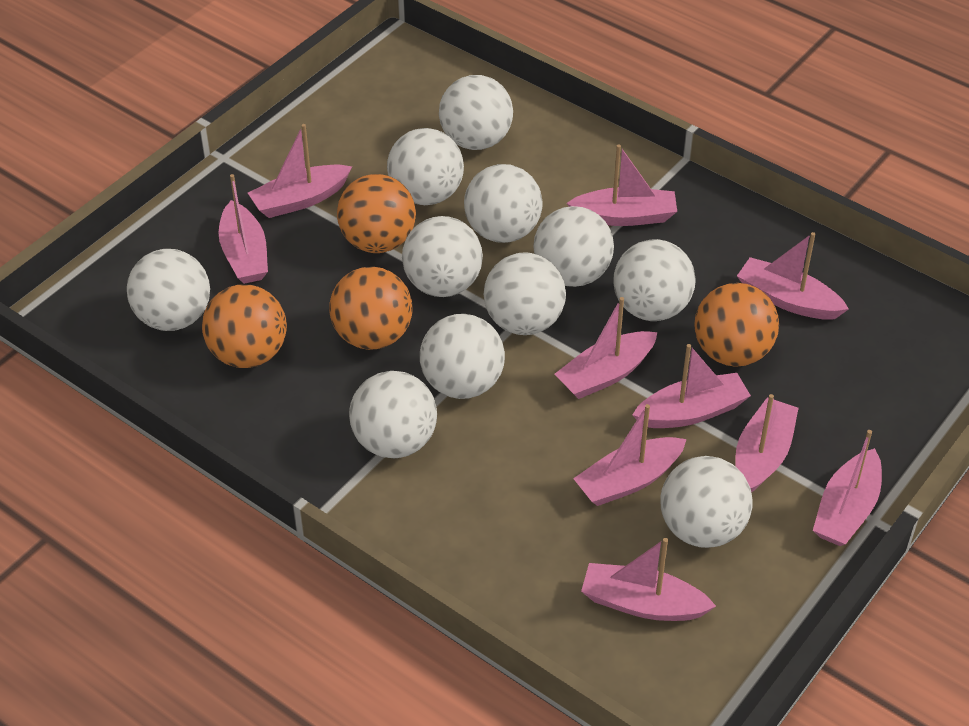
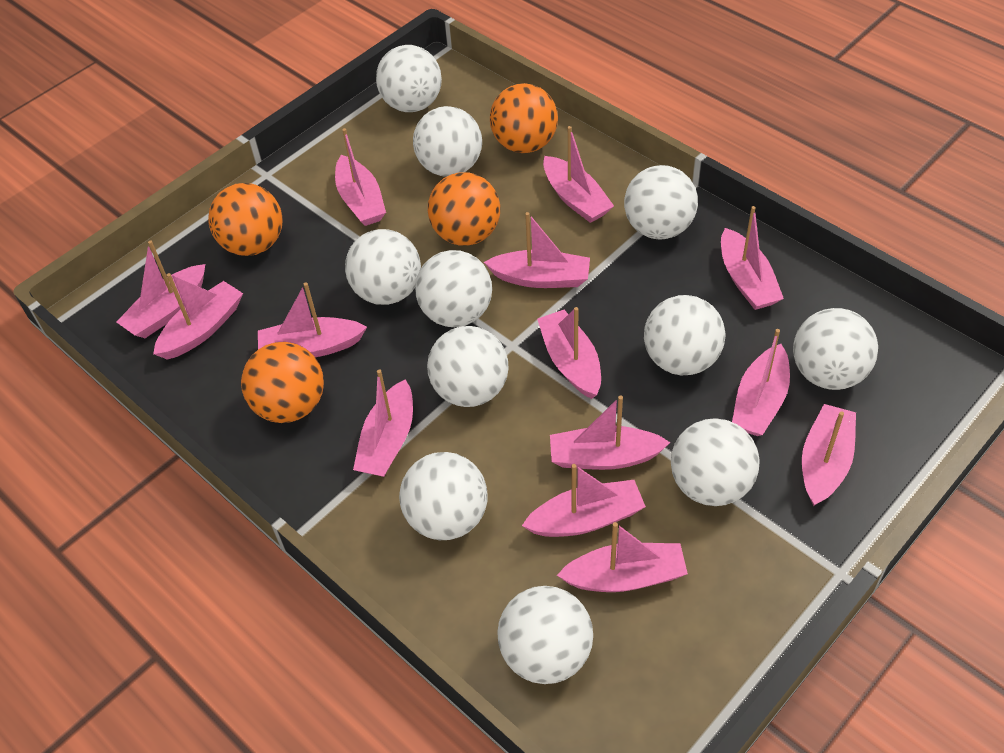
pink boat: [219,174,268,284] [248,124,352,218] [554,297,658,399] [567,144,677,226] [573,404,687,506] [581,538,716,621] [633,344,751,428] [735,394,799,492] [737,232,849,320] [813,430,882,546] = 10 -> [116,240,205,338] [153,273,243,360] [258,282,367,357] [335,128,386,226] [353,369,413,477] [484,212,590,288] [522,464,646,537] [537,307,601,399] [543,126,614,223] [550,395,671,470] [557,522,688,592] [721,206,784,310] [732,329,790,436] [802,404,856,506] = 14

